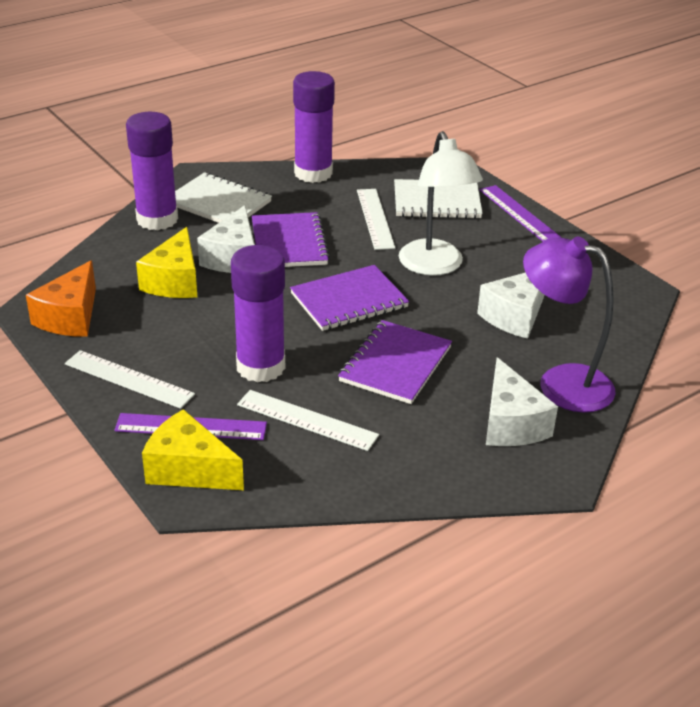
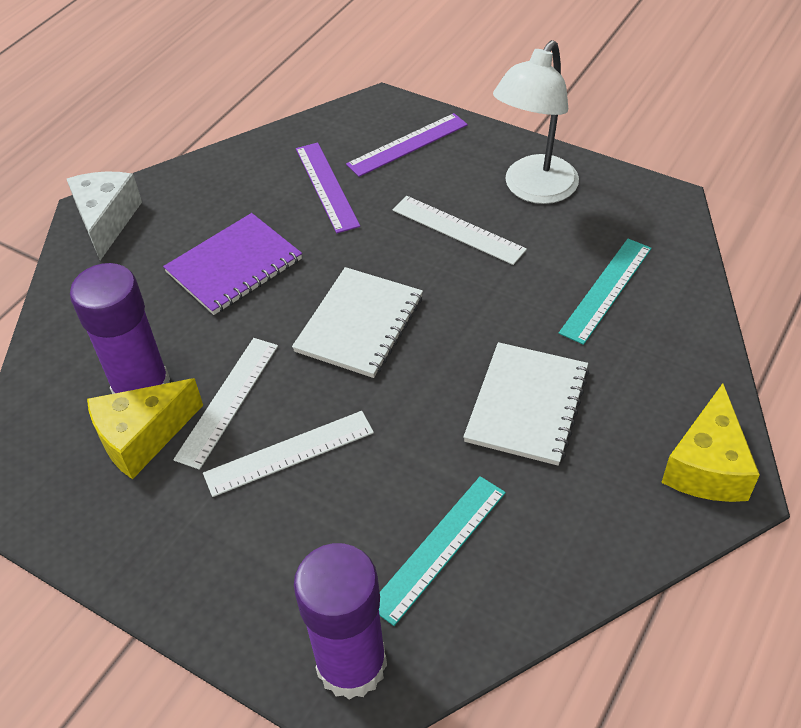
orange cheese: [26,260,96,337] = 1 -> none = 0
purple glue stick: [126,112,178,231] [231,245,285,383] [293,71,335,183] = 3 -> [70,263,170,394] [294,543,387,700] = 2
purple lamp: [523,237,616,412] = 1 -> none = 0
purple notebook: [252,212,330,267] [290,265,409,331] [338,320,452,404] = 3 -> [163,213,302,315] = 1
turquoise ruler: none = 0 -> [379,476,506,626] [559,239,652,345] = 2
white cheese: [197,205,255,273] [477,272,545,339] [486,357,558,446] = 3 -> [67,172,142,260] = 1

